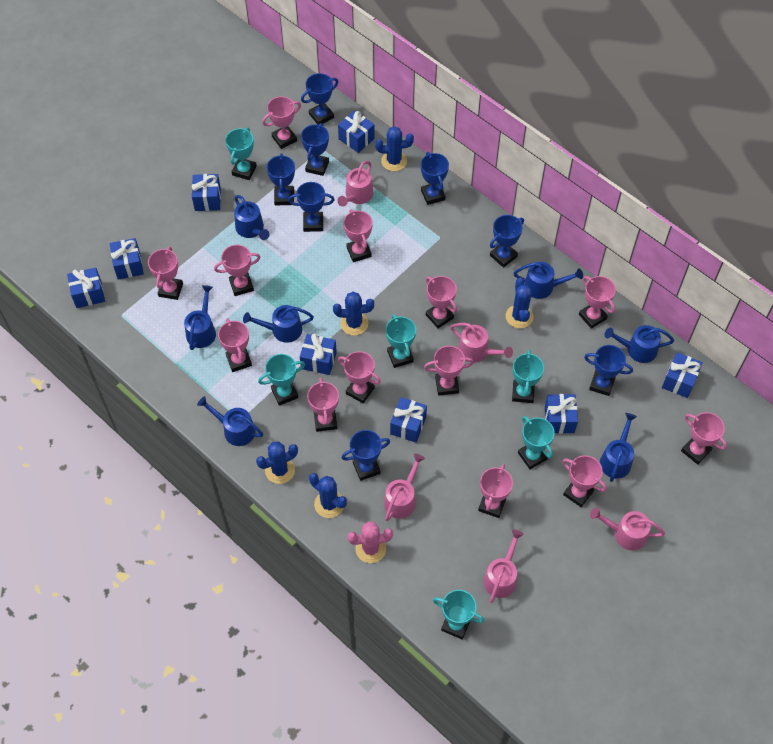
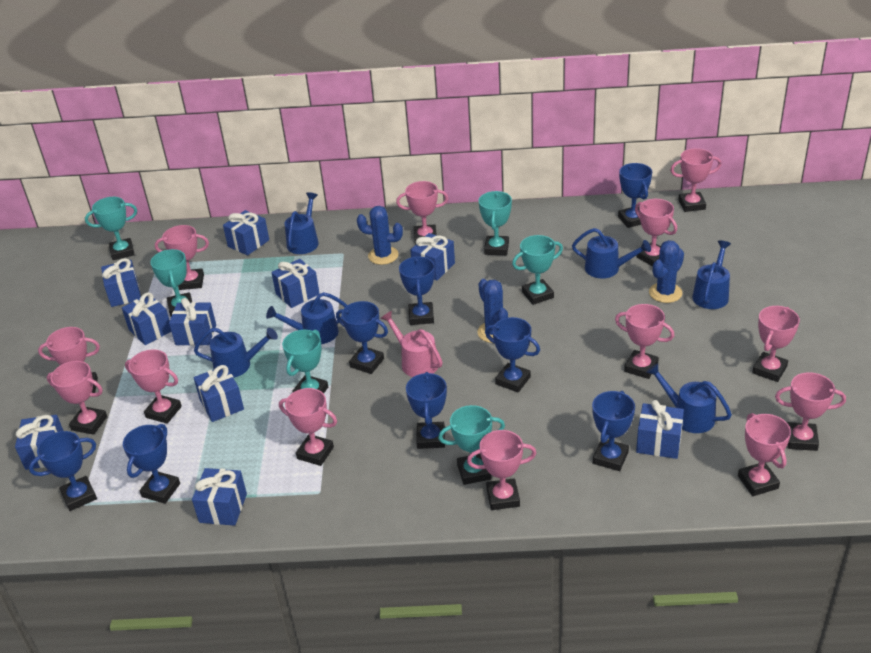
blue cactus: [256,441,298,484] [309,473,347,518] [333,292,374,336] [375,126,414,171] [506,278,534,328] = 5 -> [357,206,403,265] [477,279,508,343] [649,240,684,303] = 3
blue gift: [67,267,105,308] [110,238,144,280] [192,174,221,211] [300,334,337,375] [338,110,375,153] [390,397,427,443] [545,394,578,434] [662,352,703,398] = 8 -> [15,415,63,470] [101,258,141,307] [122,292,171,345] [169,298,216,346] [192,468,247,526] [194,365,244,422] [223,210,269,255] [271,259,320,308] [410,233,455,280] [636,400,684,459] = 10
blue watering can: [184,285,216,350] [197,396,263,446] [234,195,270,240] [243,305,314,343] [514,262,583,299] [600,413,637,482] [605,325,674,363] = 7 -> [194,328,278,378] [266,292,348,344] [285,192,319,254] [572,228,651,279] [646,363,732,433] [692,240,731,309] = 6
pink cactus: [348,521,393,563] = 1 -> none = 0
pink watering can: [337,161,374,207] [384,454,425,521] [450,323,513,362] [483,530,524,603] [590,508,665,551] = 5 -> [380,311,443,377] = 1

